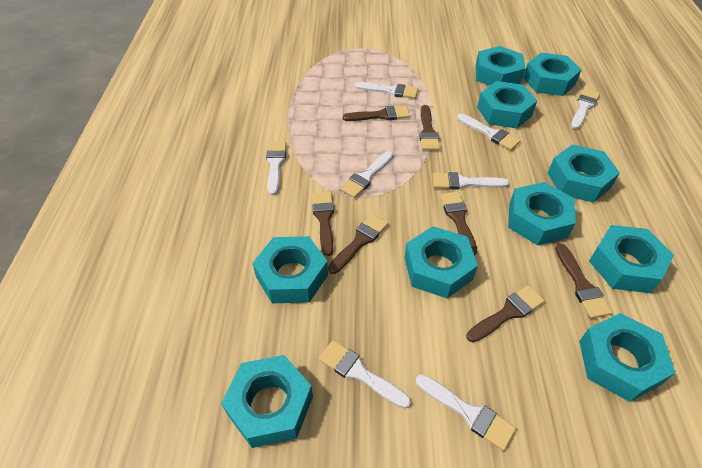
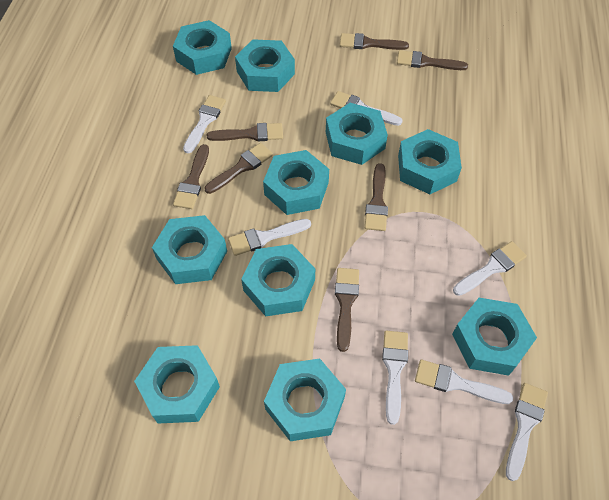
white brush: [266,142,286,195] [319,340,411,409] [340,151,393,198] [355,82,418,99] [416,374,516,451] [433,172,509,190] [457,114,521,150] [571,89,600,129] = 8 -> [183,95,226,153] [228,219,311,256] [330,91,403,126] [382,331,408,425] [415,359,513,404] [453,241,527,296] [506,383,548,481] = 7

